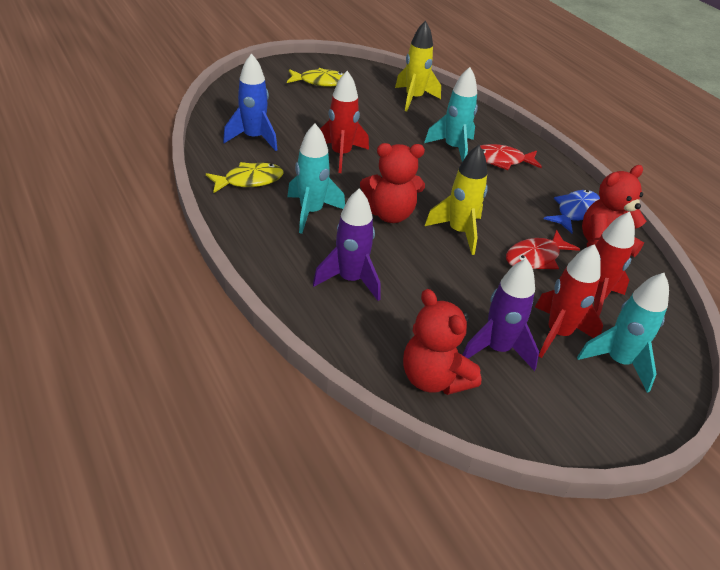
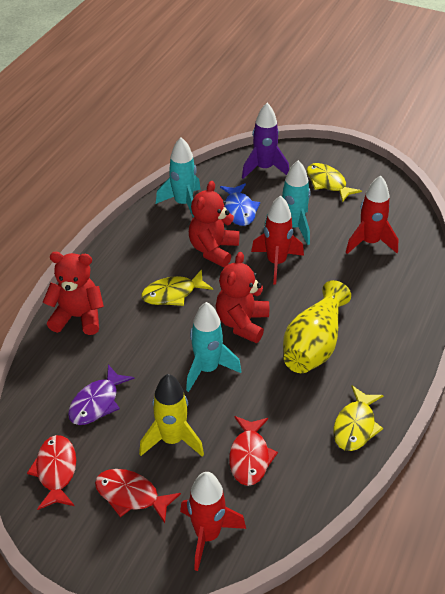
blue rocket: [223,53,278,151] = 1 -> none = 0
purple fish: none = 0 -> [68,365,134,425] = 1
purple rocket: [313,188,380,301] [463,258,539,371] = 2 -> [242,103,289,179] = 1
red fish: [480,144,542,170] [506,230,580,269] = 2 -> [27,435,76,510] [95,469,181,523] [229,416,278,486] = 3
yellow fish: [206,162,284,194] [287,68,343,87] = 2 -> [141,270,213,306] [307,163,362,203] [333,386,384,451] = 3
yellow rocket: [395,21,441,112] [425,145,488,255] = 2 -> [139,374,204,457] = 1
yellow vase: none = 0 -> [283,280,351,373] = 1

